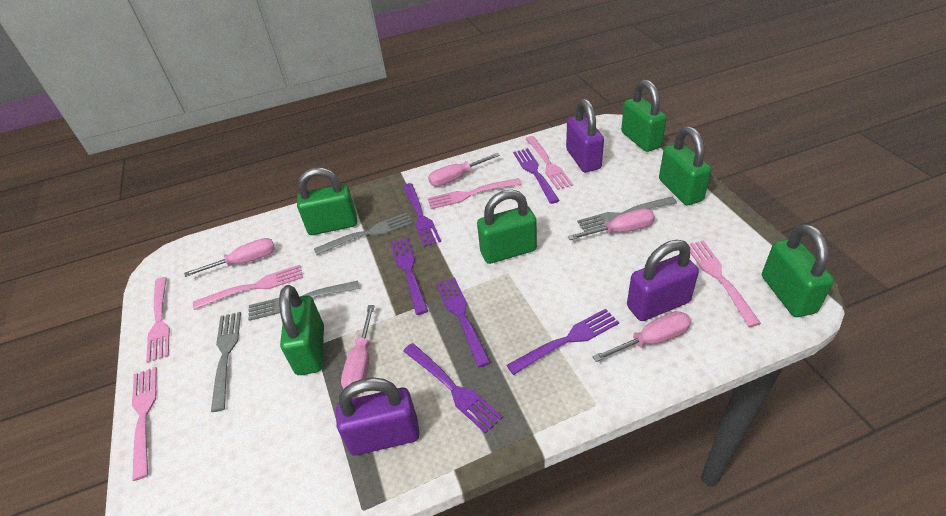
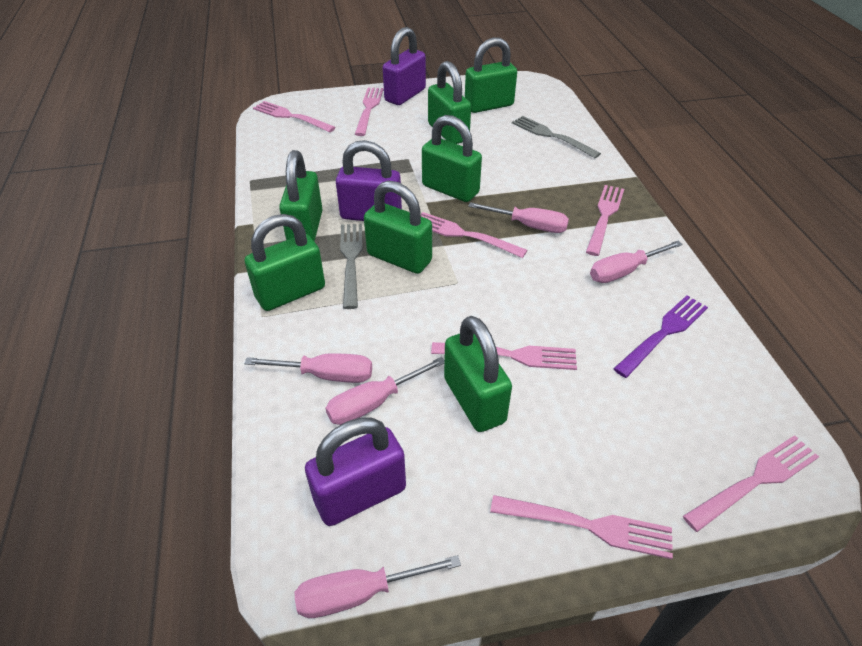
green padlock: [279,285,324,375] [297,168,357,235] [477,190,537,264] [621,79,667,152] [659,126,712,205] [762,224,834,317] = 6 -> [245,214,325,311] [279,150,323,242] [364,181,432,274] [422,115,482,202] [428,61,471,144] [444,316,512,432] [465,37,517,113] = 7
grey fork: [211,312,241,412] [248,281,359,321] [314,213,413,255] [577,197,677,232] = 4 -> [340,224,362,309] [512,116,601,158] = 2
pink fork: [132,367,157,481] [146,277,170,363] [193,265,303,310] [428,178,522,209] [526,136,573,190] [688,240,761,327] = 6 -> [253,101,335,132] [355,87,384,136] [421,212,528,258] [431,342,577,370] [490,495,673,559] [586,185,624,256] [683,435,819,532] = 7
purple fork: [390,237,428,315] [403,183,441,247] [403,343,503,434] [436,277,491,368] [507,309,619,375] [513,148,560,204] = 6 -> [613,295,708,378] = 1

